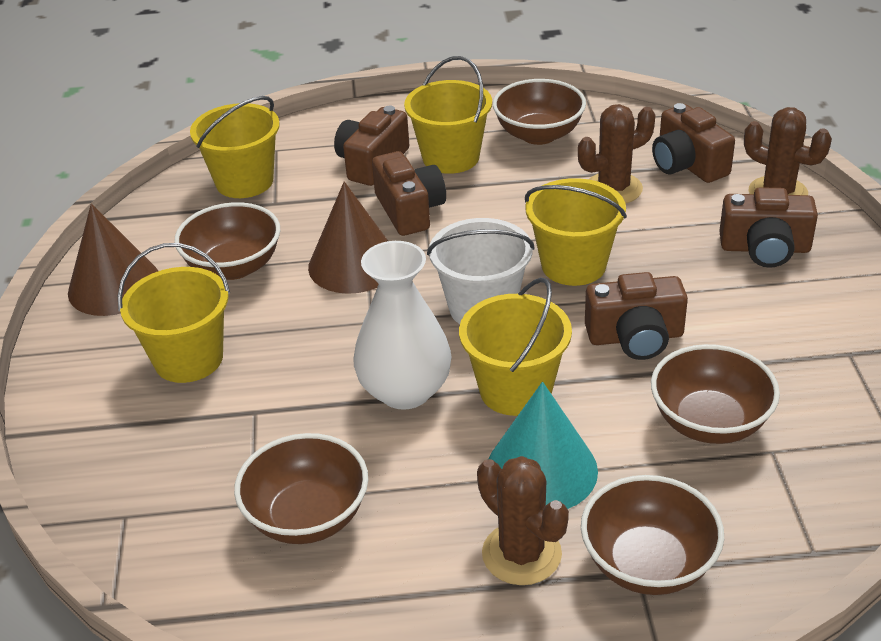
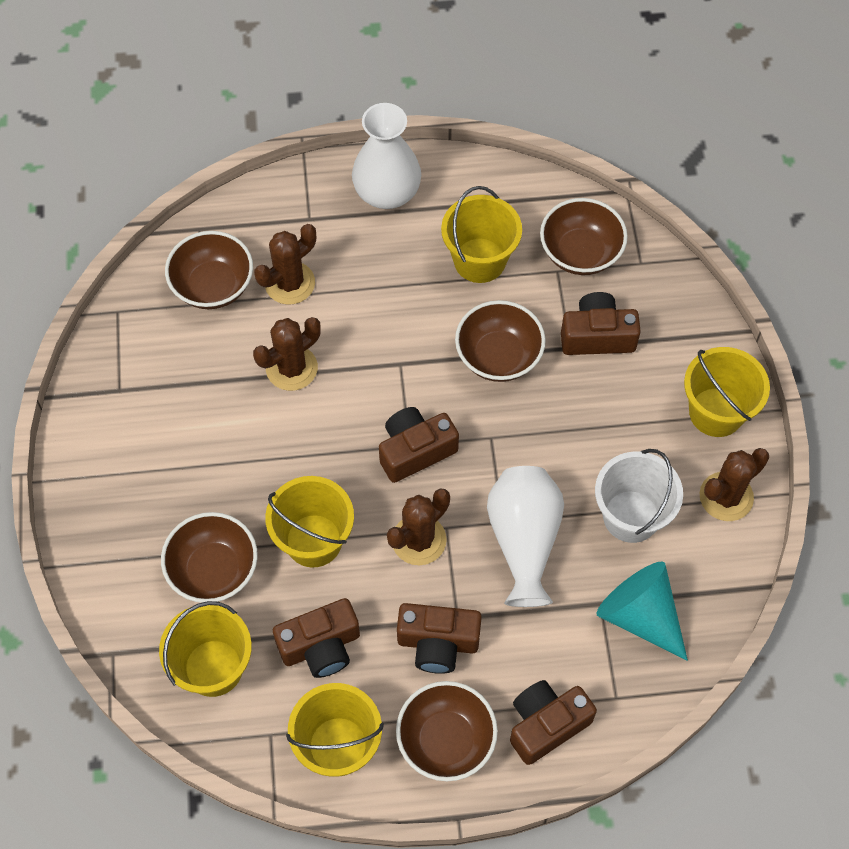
brown cactus: [477,456,569,585] [578,104,655,204] [744,107,832,195] = 3 -> [253,317,321,391] [254,224,316,305] [387,488,450,565] [699,448,769,521] = 4
brown cone: [68,204,158,316] [308,181,388,294] = 2 -> none = 0
white vase: [354,241,451,410] = 1 -> [352,103,421,209] [487,466,564,607] = 2

